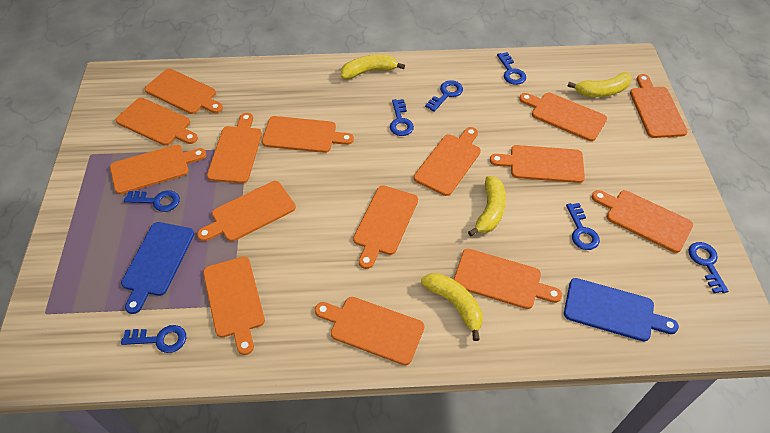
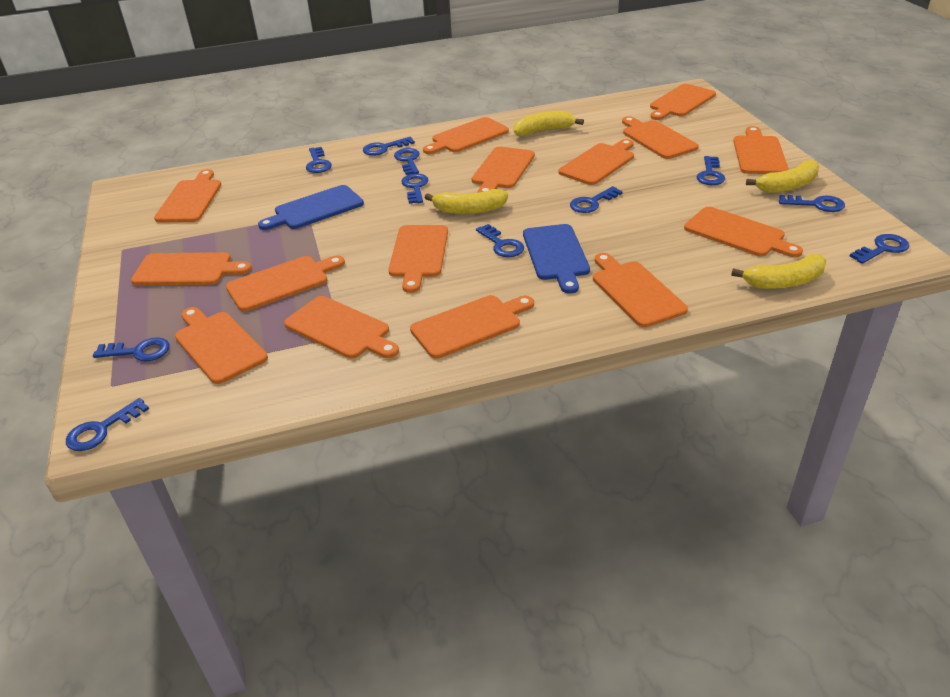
blue key: [121,325,186,353] [124,190,180,212] [390,99,414,136] [425,80,463,112] [497,52,526,85] [566,203,600,250] [689,242,728,293] = 7 -> [66,398,149,451] [93,337,170,362] [306,147,332,173] [363,137,415,156] [394,148,420,175] [401,173,428,204] [476,224,524,257] [570,186,623,213] [697,156,725,185] [779,195,845,212] [850,234,909,264] = 11

